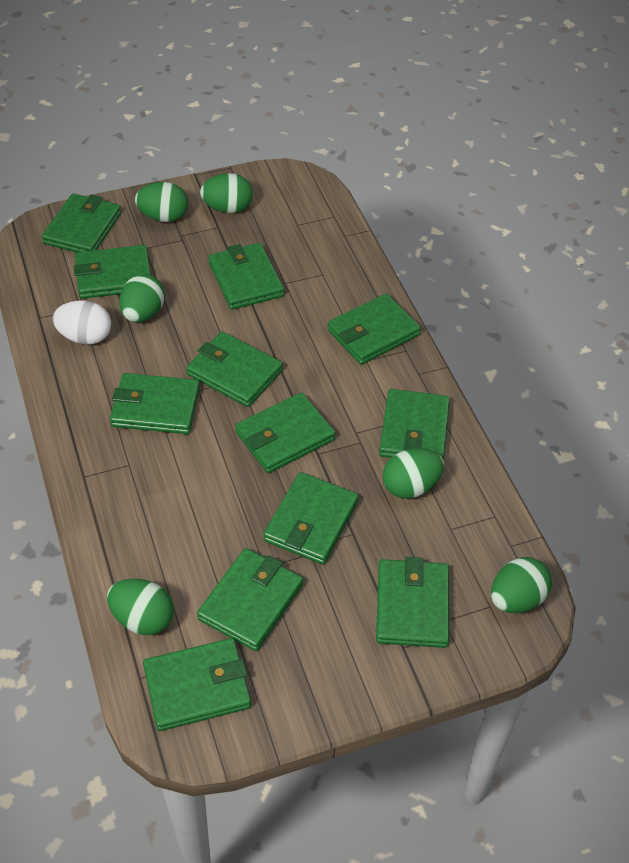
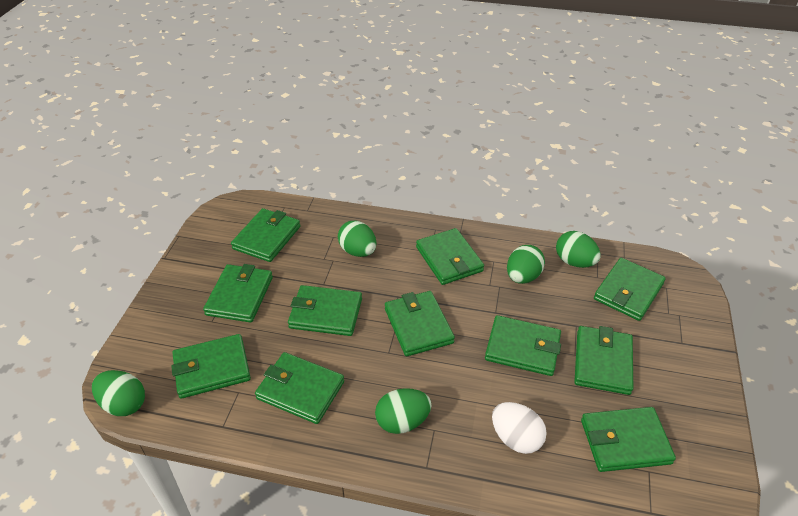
green egg: [107,579,174,635] [119,274,165,323] [135,182,188,222] [200,173,253,213] [383,448,444,499] [491,557,552,613] = 6 -> [92,370,145,416] [338,220,377,257] [375,388,432,434] [507,245,545,284] [556,231,600,268] = 5
green wallet: [42,193,121,252] [74,245,151,299] [110,373,200,434] [143,638,251,731] [186,332,283,407] [197,548,303,651] [208,243,284,310] [235,392,336,473] [263,472,359,565] [327,293,421,365] [376,557,449,648] [379,389,450,460] = 12 -> [171,334,251,399] [203,264,273,323] [231,208,300,262] [255,352,344,424] [288,285,362,336] [385,291,455,356] [416,228,484,285] [485,315,561,376] [574,326,633,395] [581,407,676,472] [594,258,666,321] = 11

